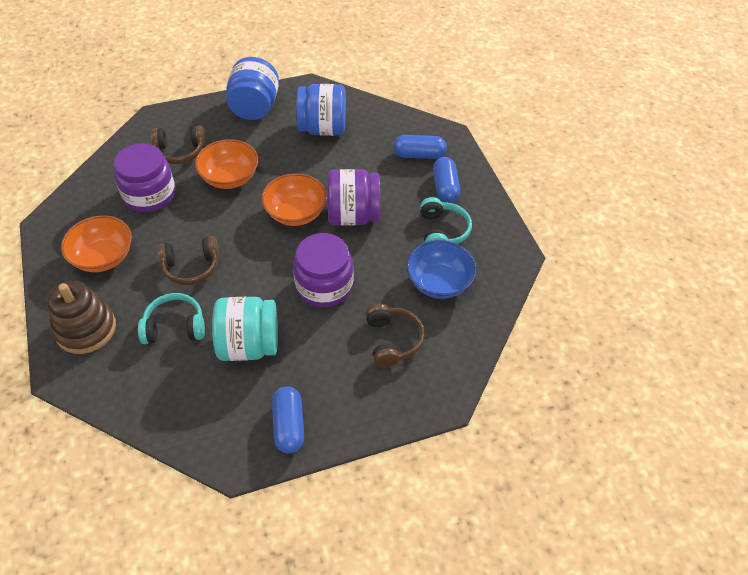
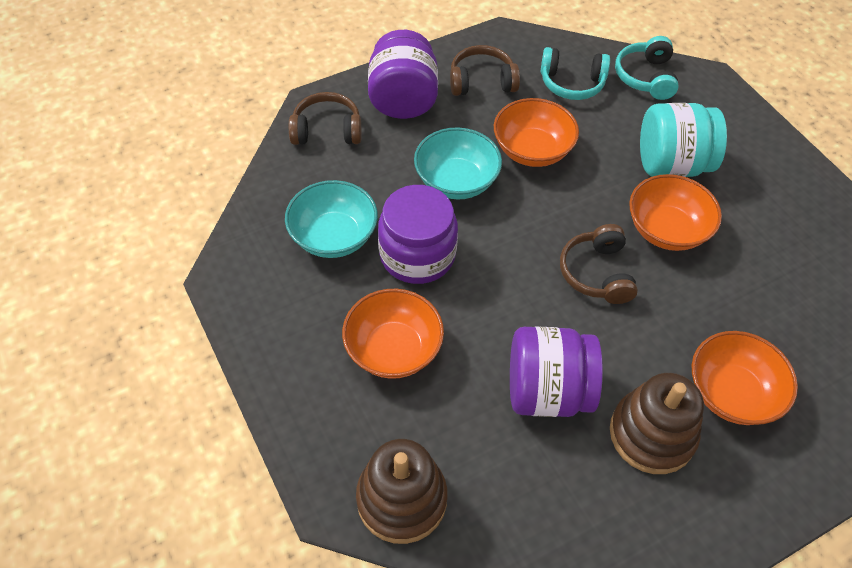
blue bowl: [407,240,477,299] = 1 -> none = 0
blue capsule: [272,386,304,453] [393,135,447,159] [433,157,460,203] = 3 -> none = 0
blue jar: [226,57,279,120] [296,84,346,136] = 2 -> none = 0
brown stacking toy: [47,281,116,354] = 1 -> [356,439,448,544] [610,373,704,474] = 2
orange bowl: [61,216,132,272] [195,139,258,189] [261,173,327,226] = 3 -> [342,289,444,379] [494,98,579,167] [629,174,722,251] [692,331,798,425] = 4
turquoise bowl: none = 0 -> [285,180,378,258] [414,127,502,200] = 2

